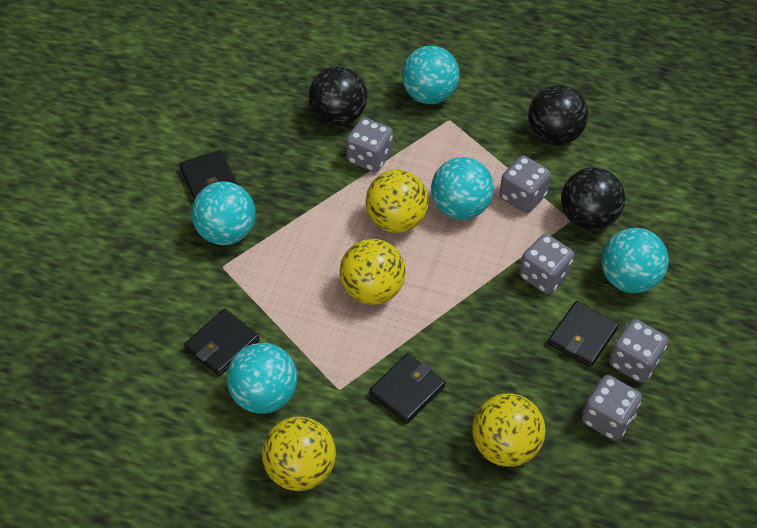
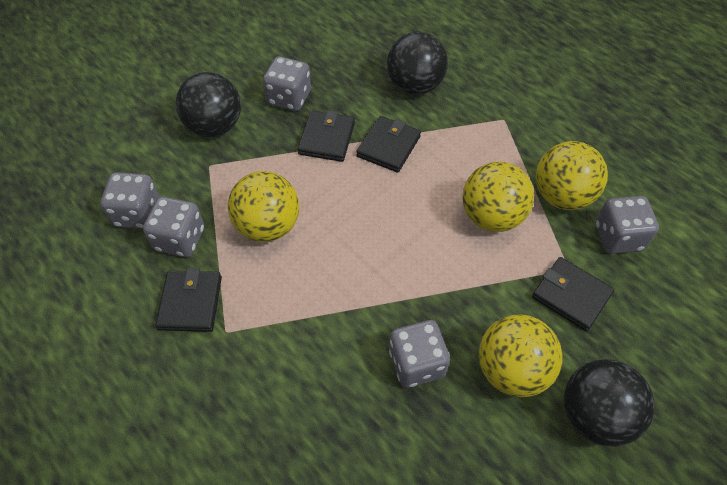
turquoise ball: [192,181,256,245] [227,343,298,414] [402,46,460,104] [431,157,494,220] [601,228,669,293] = 5 -> none = 0

